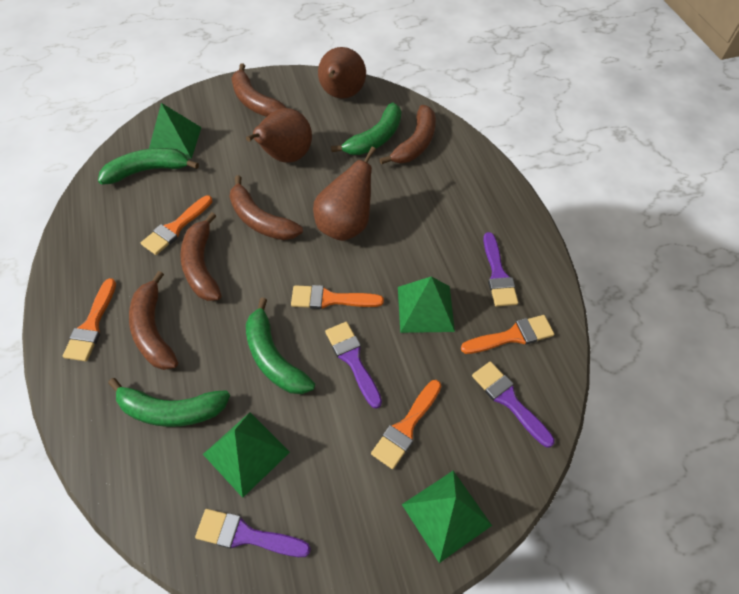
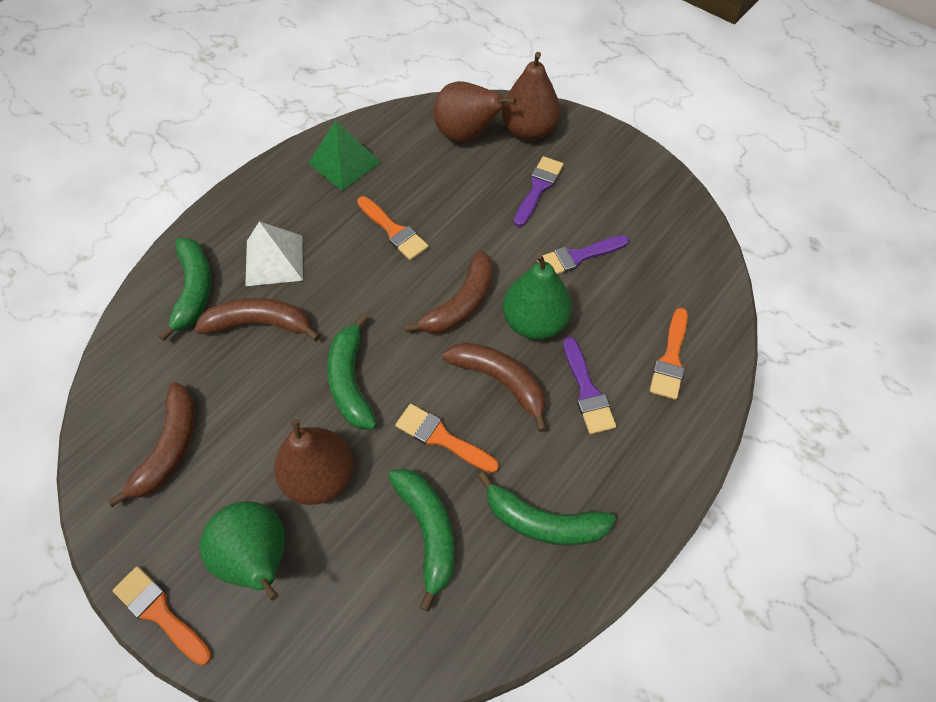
brown banana: [129,271,178,370] [180,212,222,301] [229,175,303,240] [231,64,287,117] [380,105,436,164] = 5 -> [107,382,195,507] [194,298,320,341] [404,250,493,334] [442,342,547,432] = 4
green pear: none = 0 -> [199,501,285,601] [503,253,572,340] = 2
green pyramid: [149,103,202,159] [203,412,290,498] [398,276,455,333] [402,471,492,563] = 4 -> [308,121,381,191] = 1
orange brush: [63,278,116,361] [141,195,213,255] [291,285,384,309] [371,380,441,469] [461,315,554,354] = 5 -> [113,566,212,665] [357,196,429,260] [395,404,499,473] [650,308,688,400] = 4
purple brush: [195,509,311,557] [325,322,382,409] [472,361,555,448] [483,232,518,307] = 4 -> [514,156,564,227] [536,235,629,274] [563,337,616,434] = 3
white pyramid: none = 0 -> [245,222,303,286] = 1

